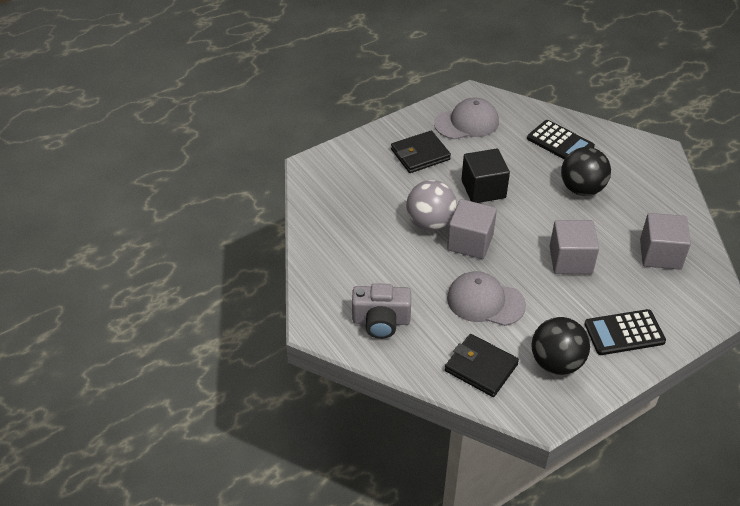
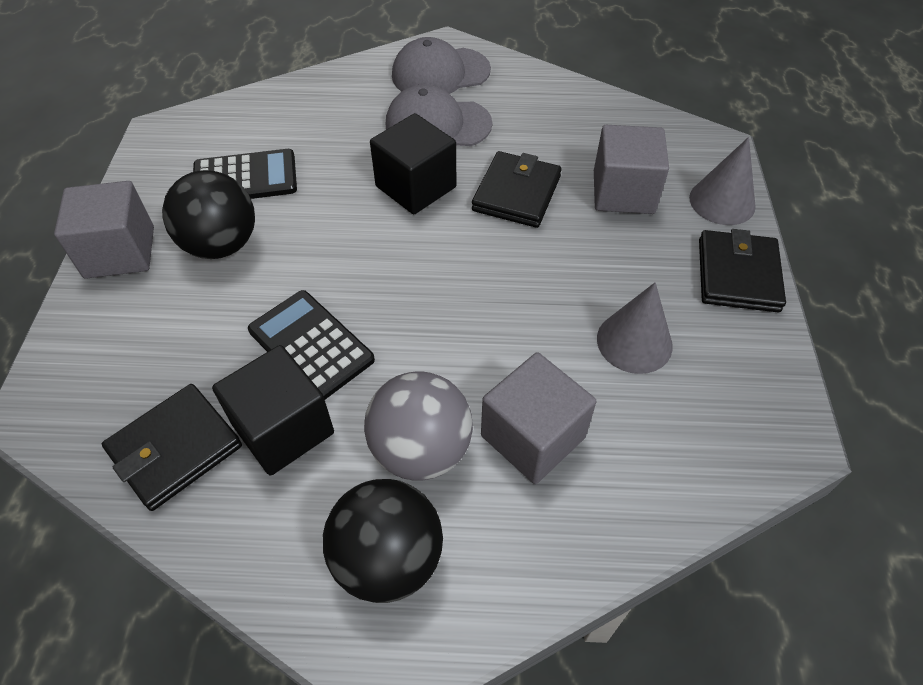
black cube: [461,148,510,203] = 1 -> [212,345,334,476] [370,113,456,214] = 2
black wallet: [391,131,451,173] [445,334,519,397] = 2 -> [102,384,242,511] [472,151,562,228] [699,229,786,312] = 3
grey camera: [352,283,411,339] = 1 -> none = 0
grey cone: none = 0 -> [597,282,673,374] [689,137,756,225] = 2

